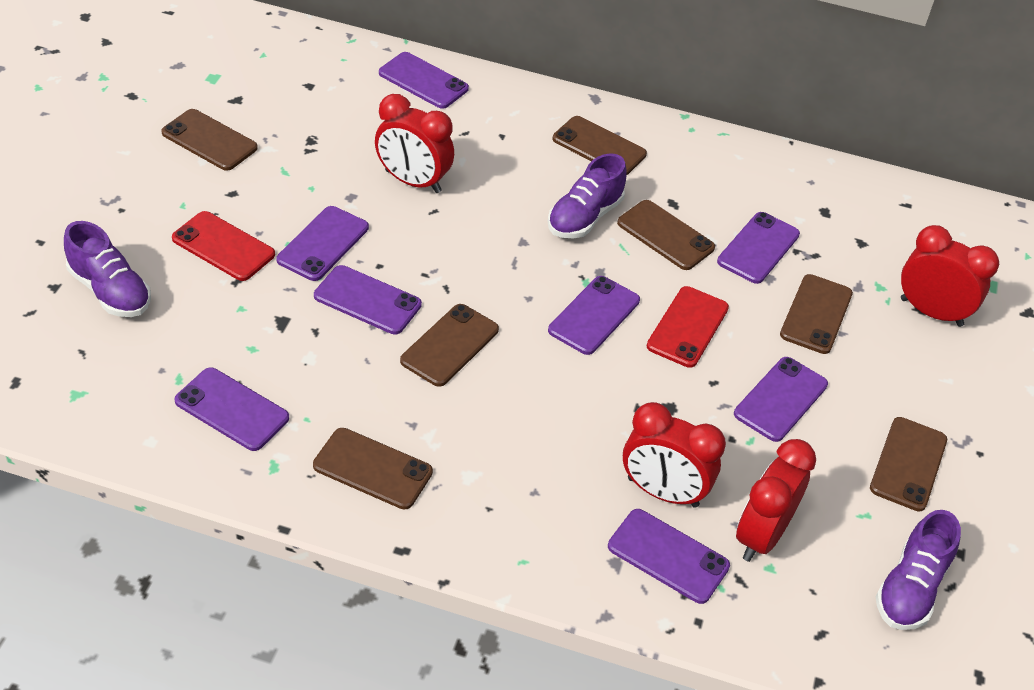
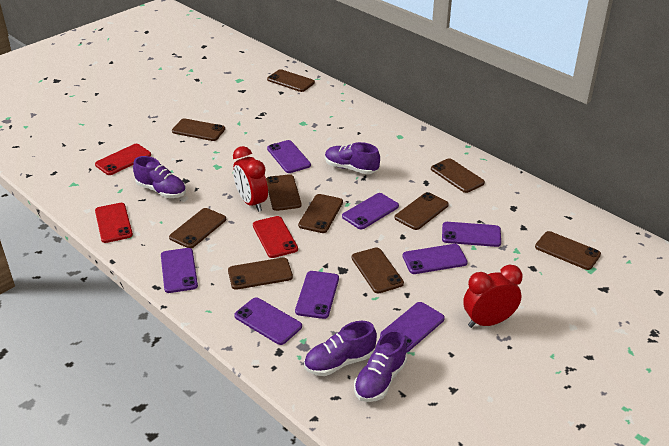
brown phone: [161,109,258,171] [313,428,433,510] [400,304,499,387] [553,116,647,175] [617,200,715,270] [780,274,853,354] [870,417,947,512] = 7 -> [169,208,226,248] [172,118,225,141] [228,258,293,290] [266,174,302,211] [267,69,315,92] [298,194,343,233] [352,247,404,294] [395,192,449,230] [431,158,485,193] [535,231,601,270] = 10
purple shoe: [64,221,151,317] [548,153,627,238] [875,510,961,630] = 3 -> [133,156,186,198] [304,321,377,376] [325,142,380,174] [354,329,407,402] = 4
red clock: [375,94,454,193] [623,402,726,508] [736,439,816,562] [901,225,999,327] = 4 -> [233,146,268,212] [463,264,522,328] = 2
red phone: [172,211,275,281] [647,286,729,368] = 2 -> [95,144,151,175] [95,203,133,243] [253,216,298,258] = 3

